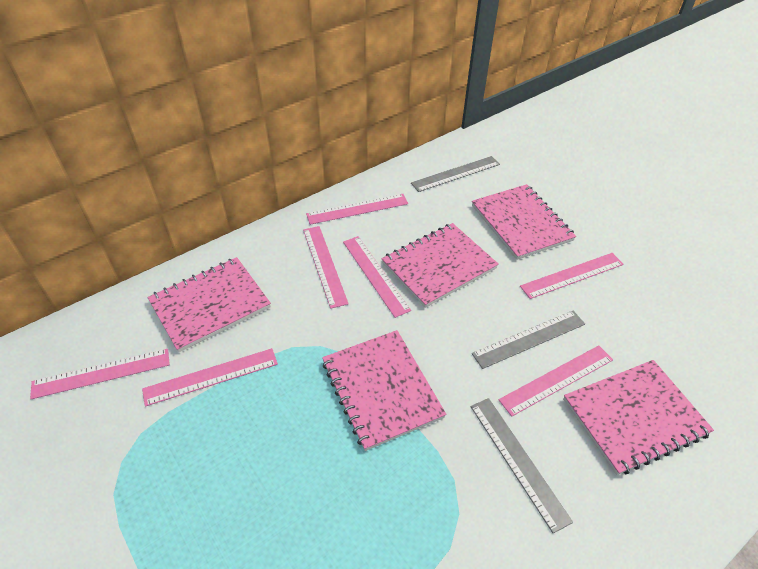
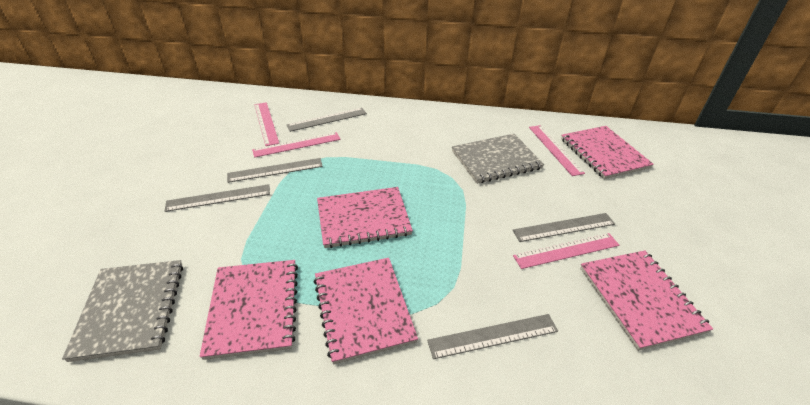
grey notebook: none = 0 -> [62,260,183,362] [452,134,544,184] = 2
grey ruler: [411,156,500,192] [471,398,573,534] [472,311,585,369] = 3 -> [165,184,270,212] [227,158,323,183] [287,108,367,132] [427,314,558,359] [513,213,615,242] = 5
pink ruler: [30,349,170,399] [142,348,278,407] [303,226,349,309] [306,194,408,225] [343,236,411,318] [499,345,613,417] [520,253,624,299] = 7 -> [252,132,340,158] [254,102,279,146] [513,233,619,269] [529,125,585,176] = 4

